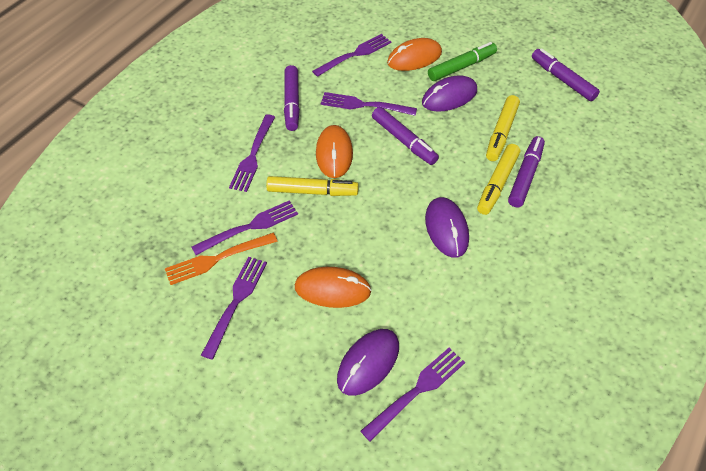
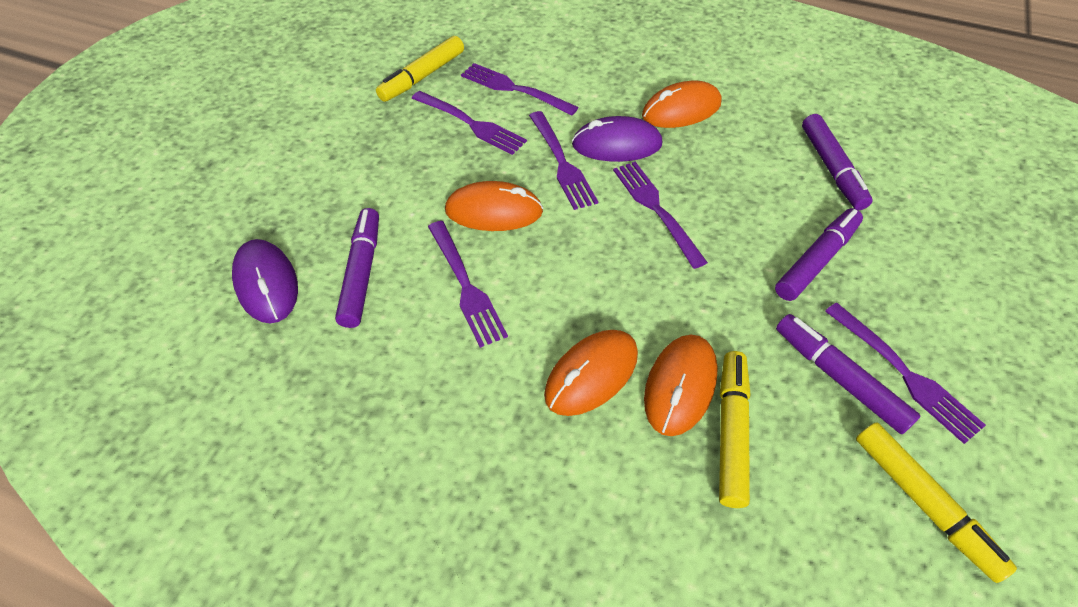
green marker: [428,42,497,81] = 1 -> none = 0
orange fork: [165,233,278,285] = 1 -> none = 0
orange mouse: [295,267,372,308] [316,125,353,178] [387,38,442,71] = 3 -> [445,181,543,231] [544,330,638,416] [642,81,721,128] [644,335,718,436] = 4
purple mouse: [337,329,399,396] [422,75,477,112] [425,197,469,258] = 3 -> [232,239,298,323] [572,116,662,162] = 2

